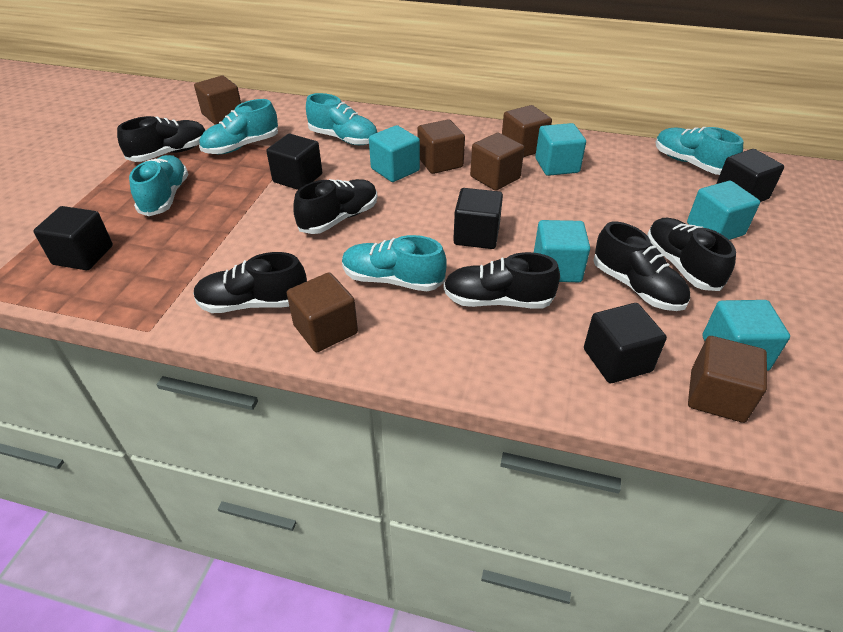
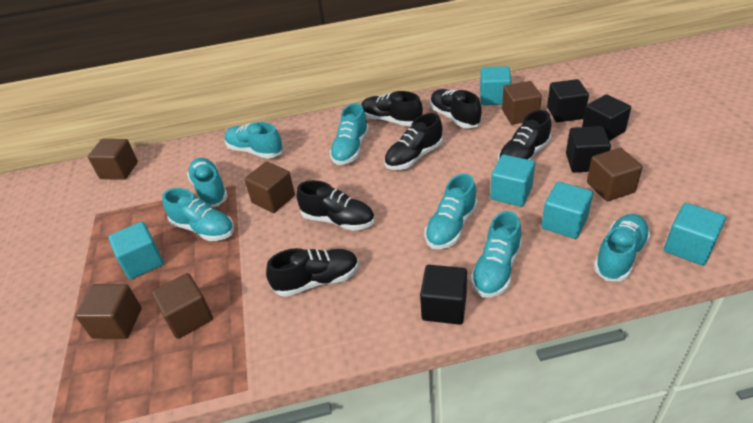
black cube: [33,206,113,270] [266,134,322,190] [453,188,503,249] [584,303,667,383] [716,149,784,202] = 5 -> [420,265,467,325] [547,79,589,122] [566,126,611,172] [582,94,631,141] = 4
turquoise shoe: [129,155,188,216] [199,99,278,154] [306,93,378,145] [342,235,446,291] [655,127,743,175] = 5 -> [162,188,234,241] [187,158,228,207] [225,122,283,159] [330,103,369,165] [425,174,478,249] [471,211,522,298] [594,214,650,281] = 7

